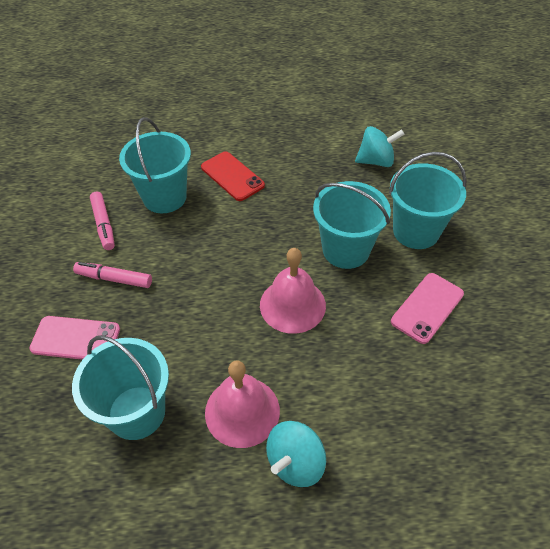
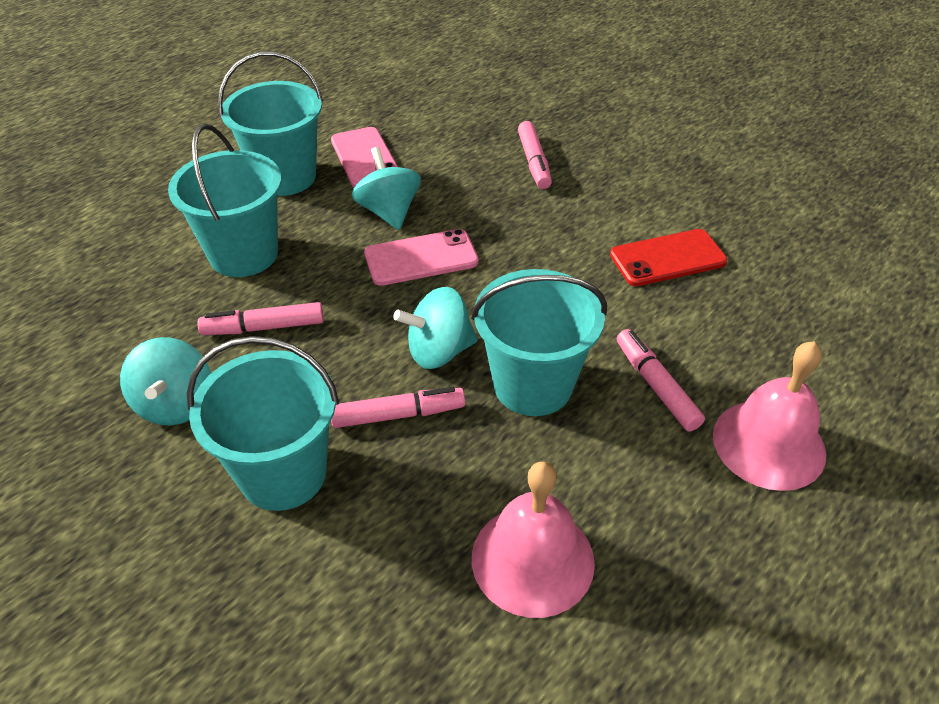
pink marker: [73,262,152,288] [90,191,115,250] = 2 -> [197,302,324,335] [331,387,465,428] [518,121,552,189] [617,329,705,431] = 4
turquoise spinning top: [266,421,326,487] [355,126,404,167] = 2 -> [120,337,211,425] [352,147,421,230] [393,287,478,369] = 3

